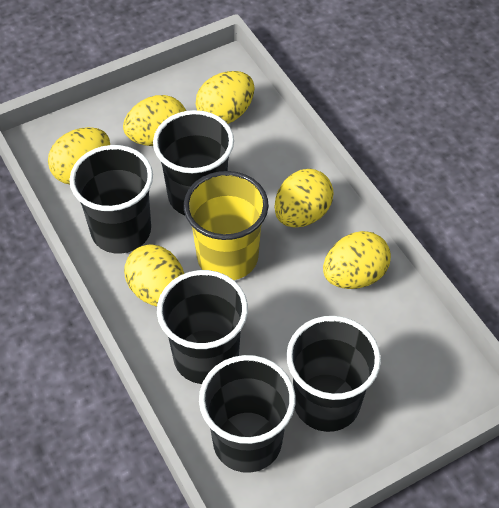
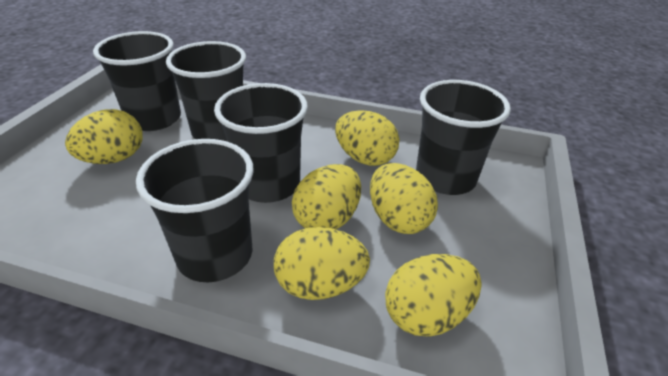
yellow cup: [184,171,269,280] = 1 -> none = 0

